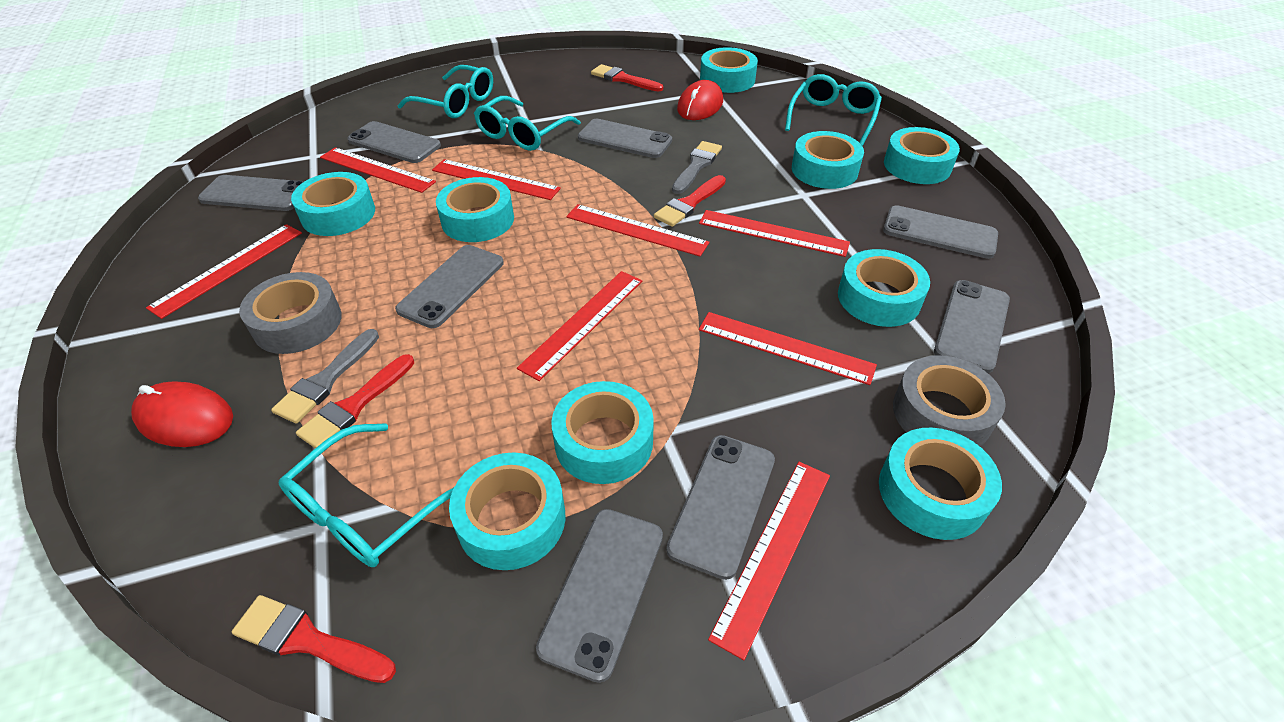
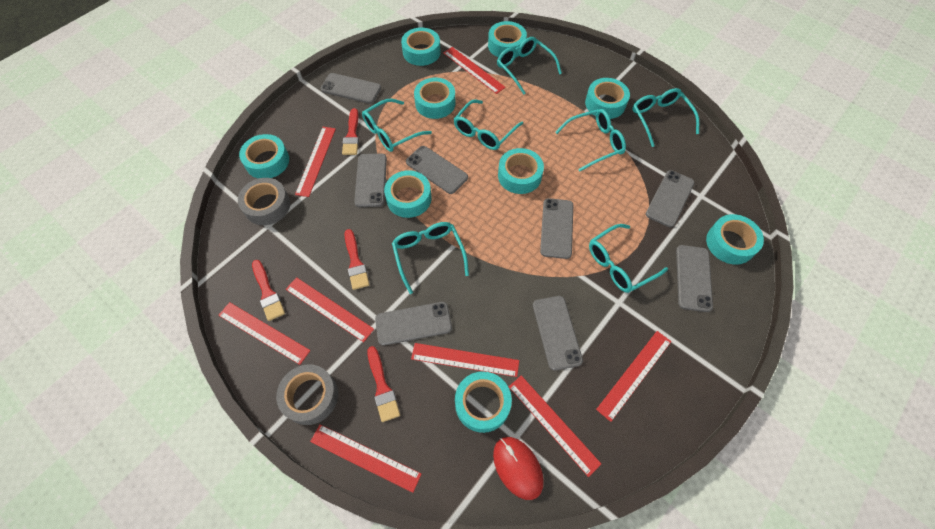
grey brush: [271,329,379,424] [672,141,722,194] = 2 -> none = 0
red mouse: [131,381,233,447] [677,80,723,120] = 2 -> [493,437,544,500] = 1
turquoise glasses: [279,423,454,567] [398,65,493,118] [474,96,581,151] [785,74,882,146] = 4 -> [362,98,432,152] [392,222,469,294] [454,100,523,150] [497,37,562,95] [555,109,626,172] [589,224,668,293] [632,88,699,147] = 7

